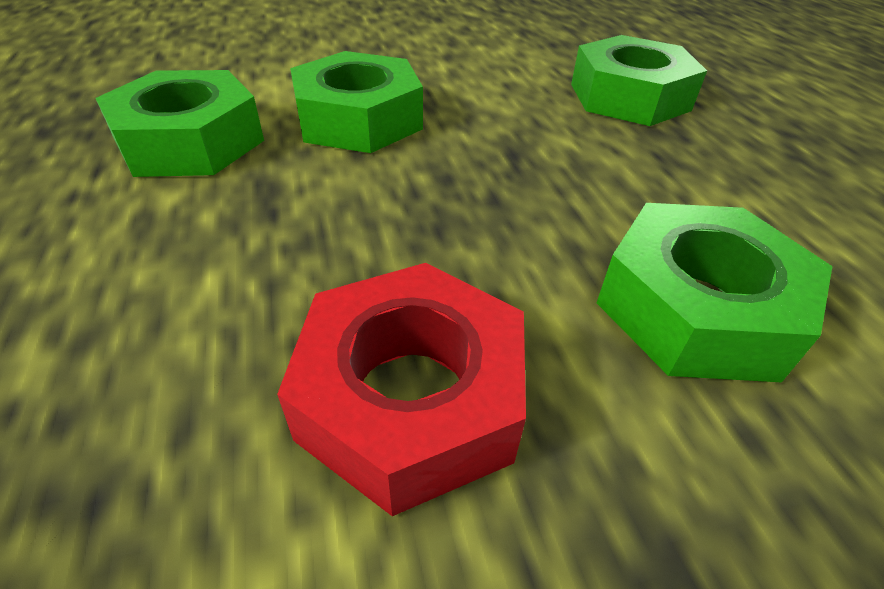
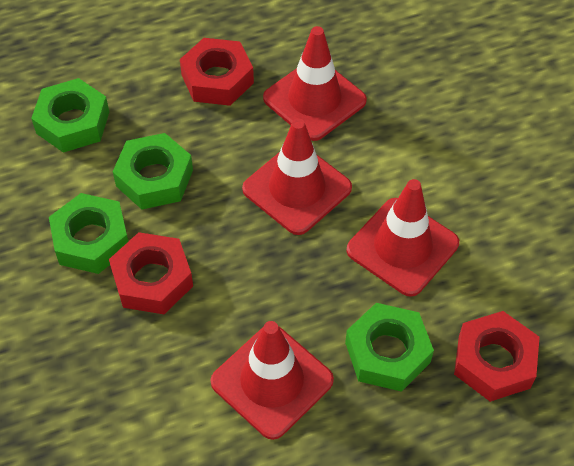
red nut: [277,263,526,516] = 1 -> [109,232,193,314] [180,38,254,106] [454,311,540,402] = 3
red traffic cone: none = 0 -> [210,321,334,440] [242,118,352,235] [263,26,367,141] [346,179,459,297] = 4

